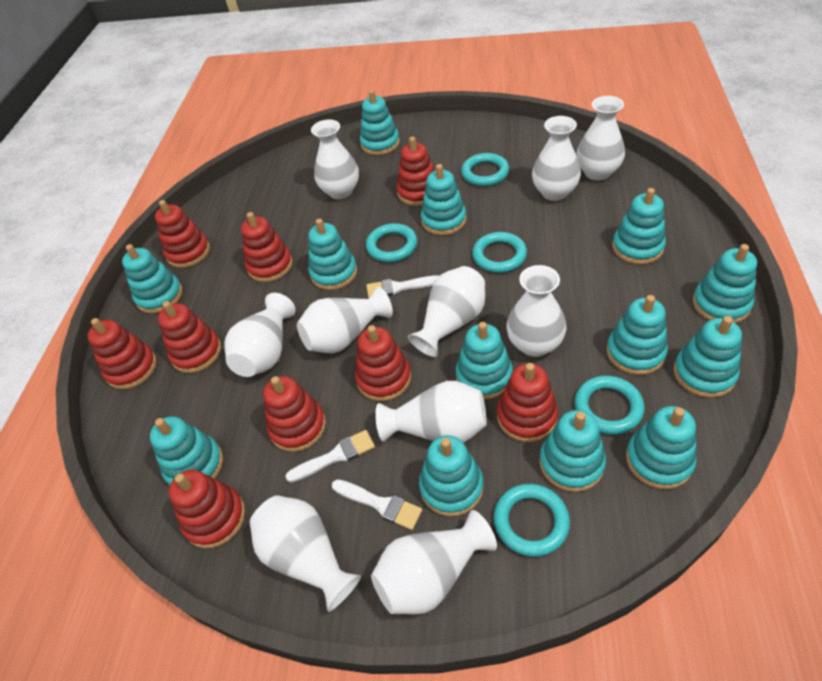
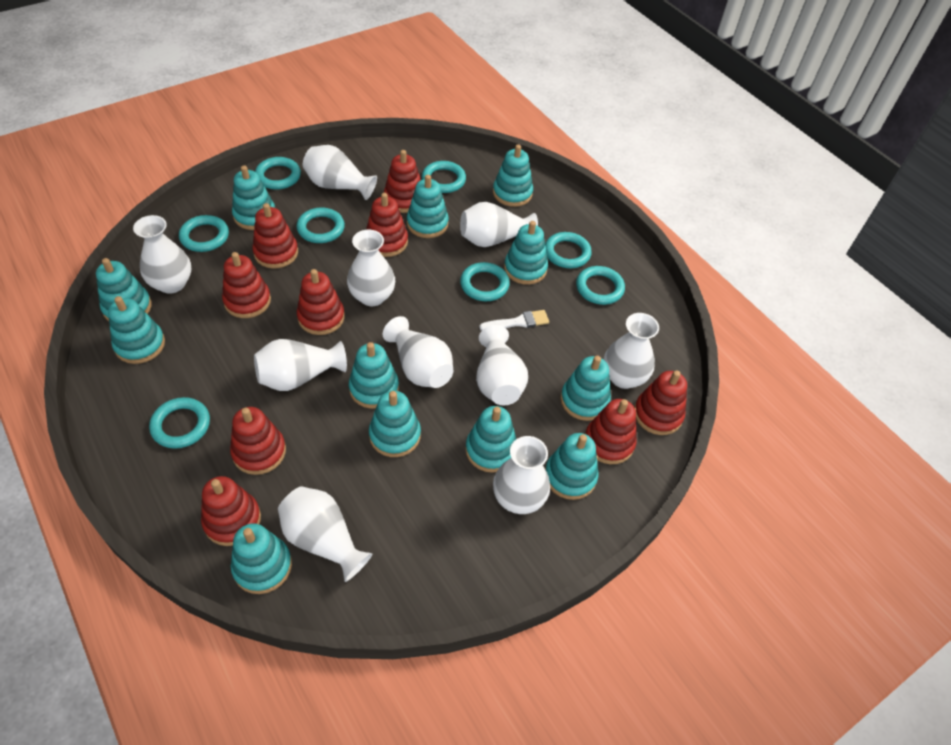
turquoise ring: [366,223,417,262] [461,153,509,186] [472,232,527,273] [494,483,570,557] [574,375,645,435] = 5 -> [149,397,210,449] [179,215,229,252] [255,157,301,190] [296,207,345,243] [422,161,466,193] [460,262,510,301] [545,232,592,268] [576,266,625,305] = 8
turquoise stacking toy: [122,244,183,314] [150,416,223,485] [308,218,357,290] [360,90,400,155] [419,435,484,517] [421,164,467,235] [456,322,513,400] [540,410,606,492] [606,295,668,375] [612,188,666,265] [626,406,697,489] [673,316,742,398] [693,244,757,323] = 13 -> [96,258,152,321] [108,296,165,364] [231,523,292,594] [232,165,275,230] [349,342,399,409] [369,391,421,457] [407,175,449,238] [465,406,516,473] [493,144,533,207] [504,221,548,285] [545,433,599,500] [561,356,611,421] = 12
white brush: [285,430,375,482] [332,479,422,530] [366,275,439,298] = 3 -> [479,310,549,331] = 1

